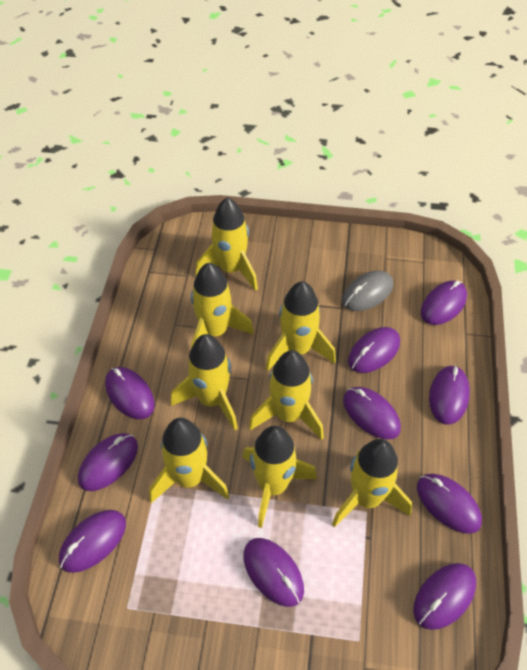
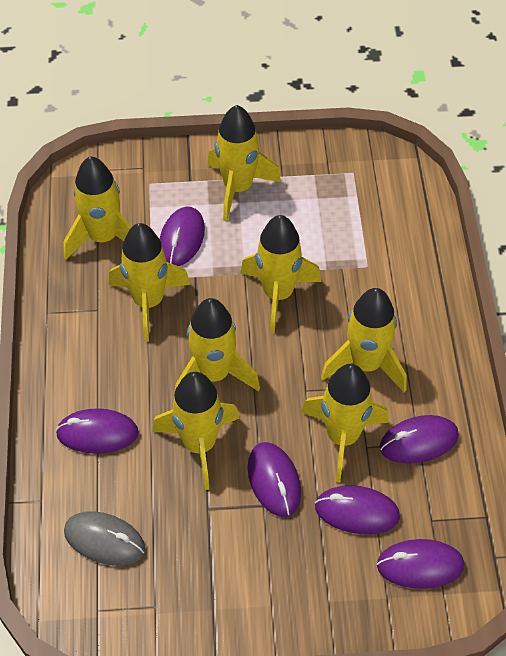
purple mouse: [59,510,126,573] [78,433,138,491] [105,367,155,419] [243,538,304,607] [343,387,401,440] [348,327,400,373] [413,563,476,630] [417,474,482,534] [421,280,467,325] [429,365,470,425] = 10 -> [55,408,139,454] [160,207,205,266] [248,442,301,517] [315,485,400,534] [377,539,465,589] [380,415,459,464] = 6

